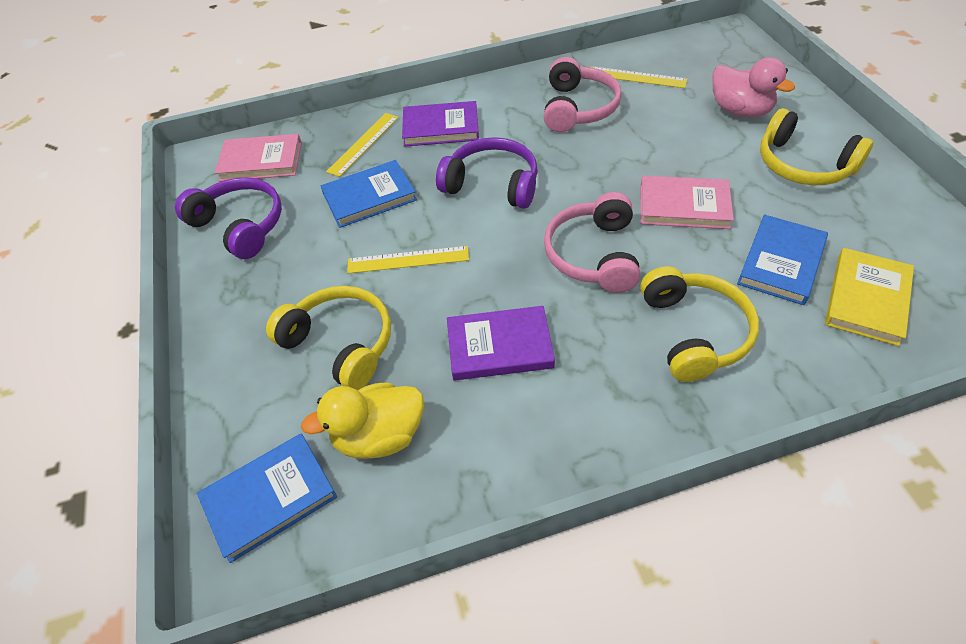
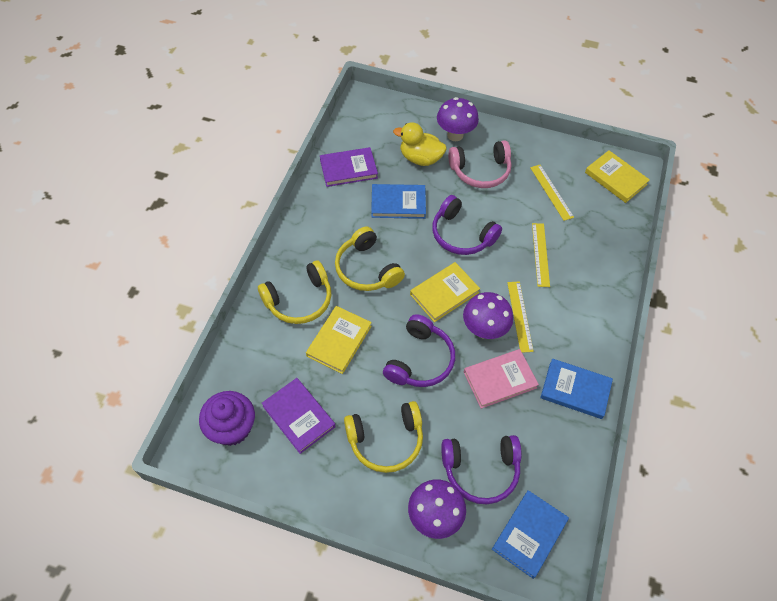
pink book: [215,134,302,182] [641,176,734,229] = 2 -> [464,349,539,409] = 1
pink duck: [712,57,795,117] = 1 -> none = 0
pink headphones: [544,57,622,132] [544,192,640,293] = 2 -> [448,140,512,188] = 1
purple cupcake: none = 0 -> [199,391,255,446] = 1
purple headphones: [175,177,282,259] [436,137,538,209] = 2 -> [383,314,455,387] [432,195,502,255] [441,435,522,504] = 3
purple mushroom: none = 0 -> [408,479,466,539] [437,97,479,141] [463,292,513,339] = 3
yellow book: [825,248,914,346] = 1 -> [306,306,372,374] [410,262,480,322] [585,150,650,203] = 3

